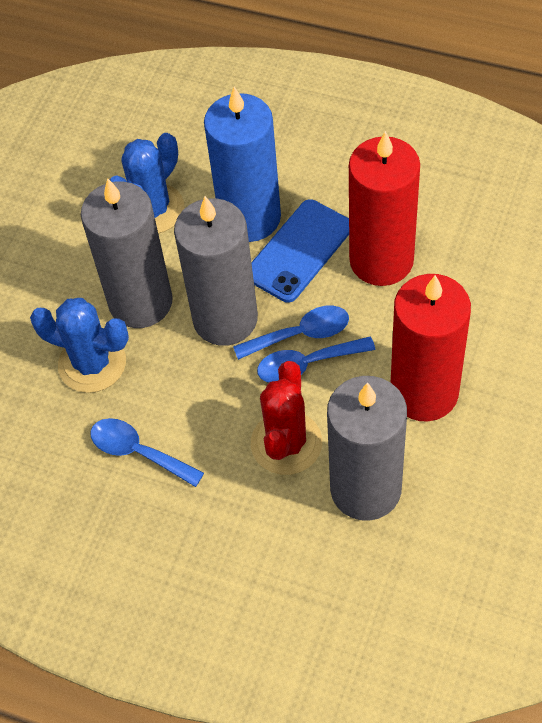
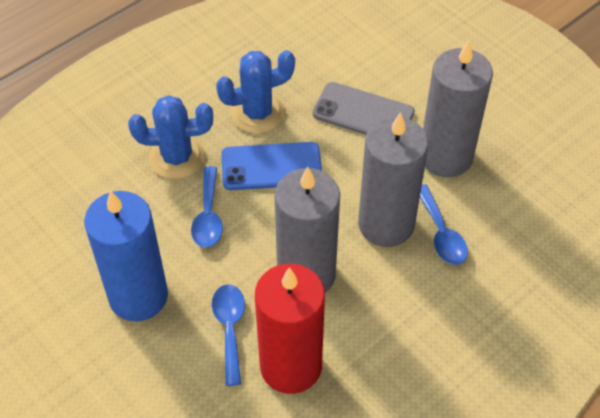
grey phone: none = 0 -> [312,82,415,135] = 1
red cactus: [251,361,322,475] = 1 -> none = 0
red candle: [349,131,420,286] [391,274,471,421] = 2 -> [255,264,325,394] = 1

